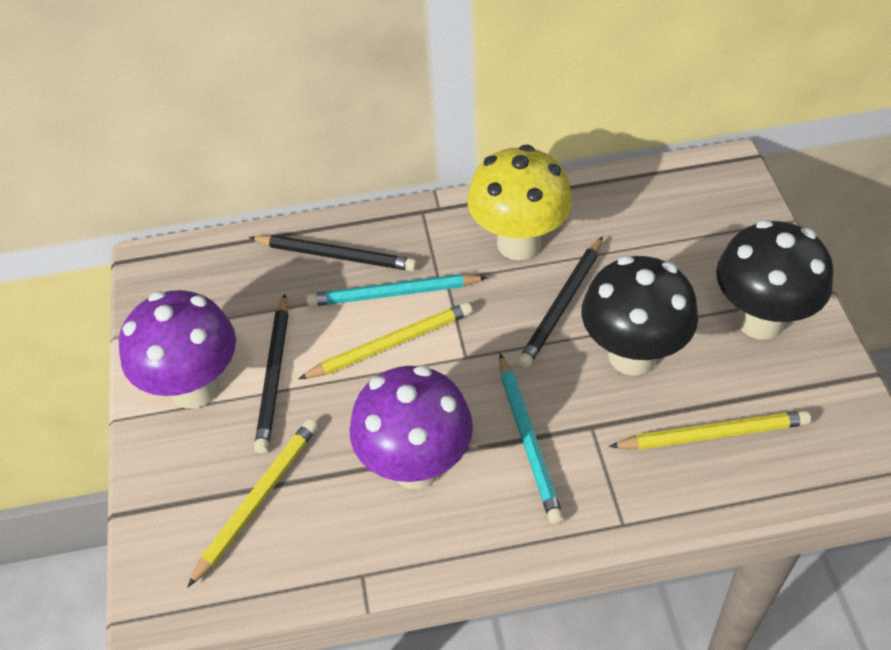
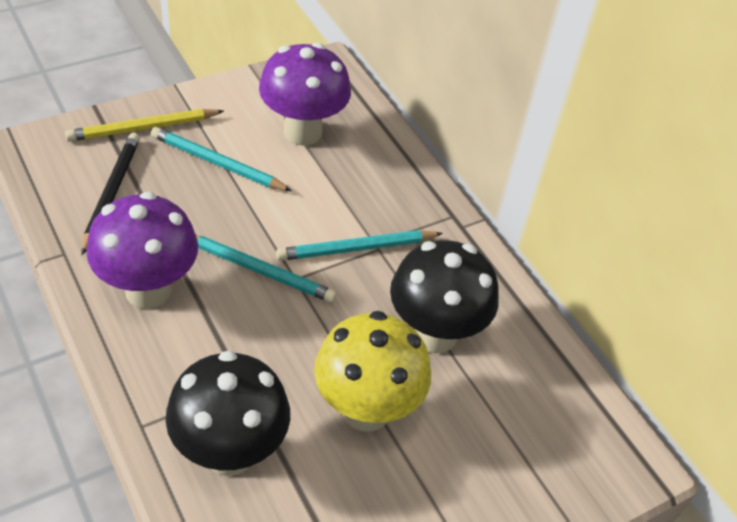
black pencil: [249,235,417,271] [254,294,288,454] [518,236,603,368] = 3 -> [81,133,140,255] = 1
turquoise pencil: [306,274,488,307] [499,353,564,524] = 2 -> [151,127,292,191] [196,235,337,303] [276,230,443,261] = 3
yellow pencil: [187,419,318,587] [299,302,472,379] [609,410,811,450] = 3 -> [65,109,224,142] = 1

